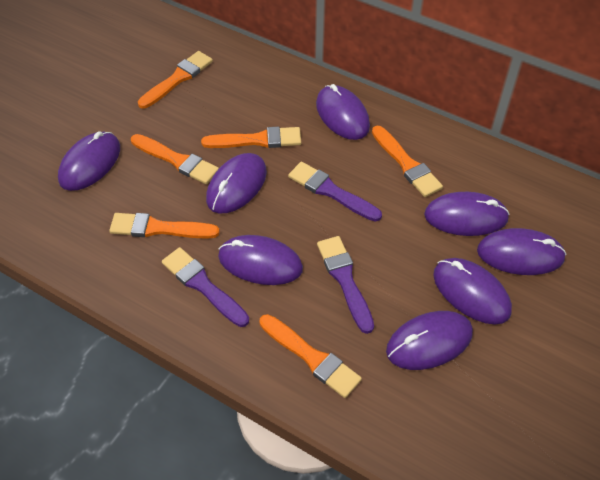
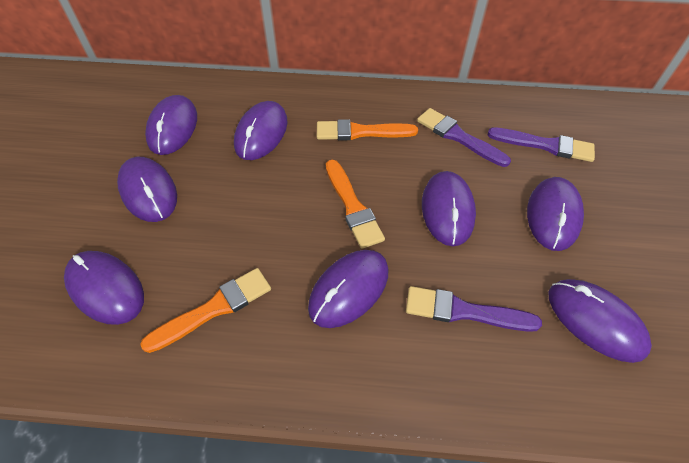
orange brush: [109,213,220,238] [131,134,219,184] [138,51,213,108] [201,127,301,148] [260,314,362,398] [372,126,443,197] = 6 -> [140,268,271,353] [317,119,418,140] [326,160,385,249] = 3

